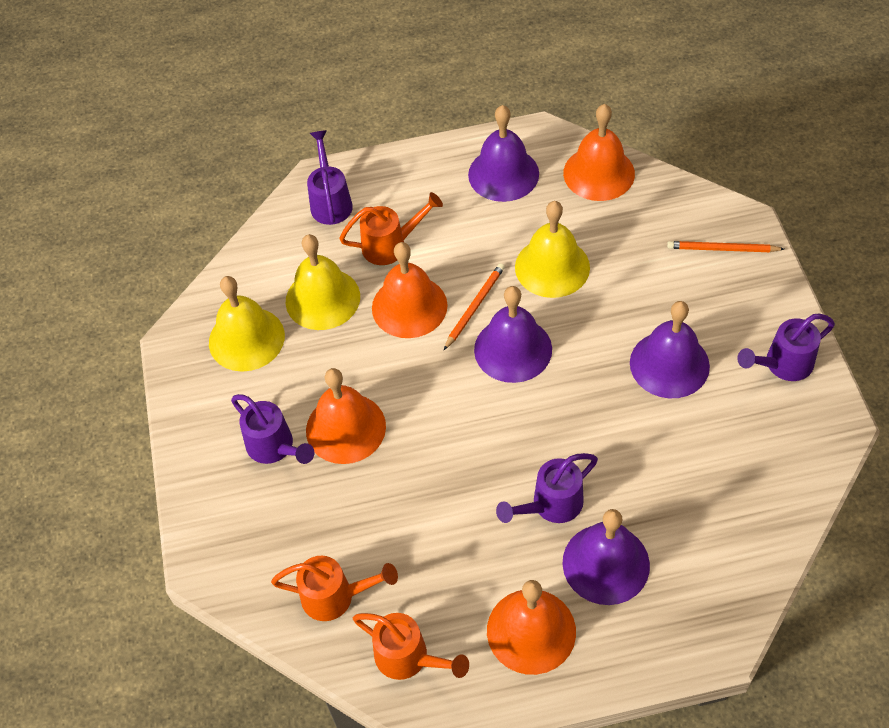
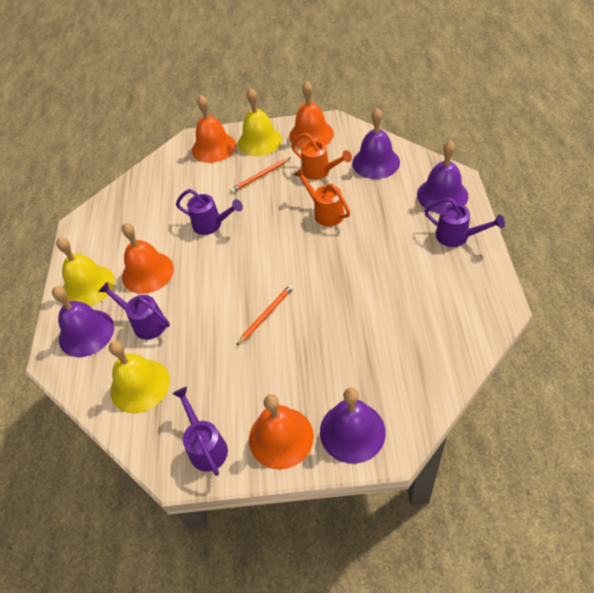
orange watering can: [271,556,398,621] [339,192,443,265] [353,613,469,680] = 3 -> [291,133,352,180] [293,168,350,226] = 2

